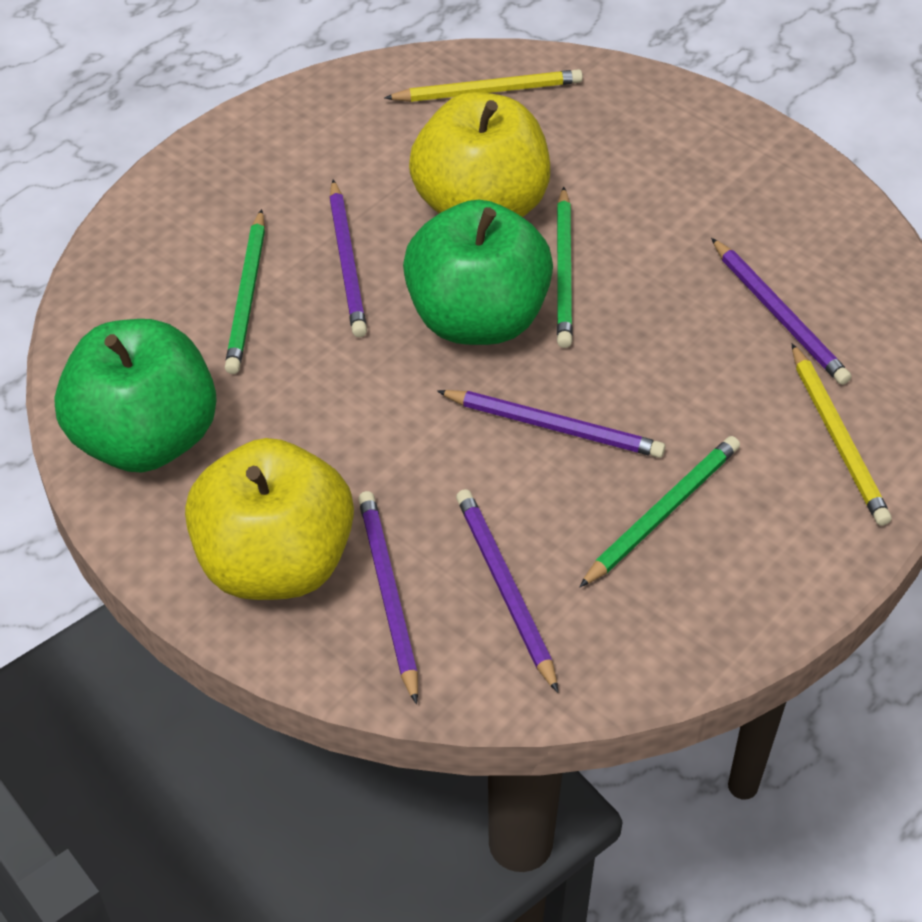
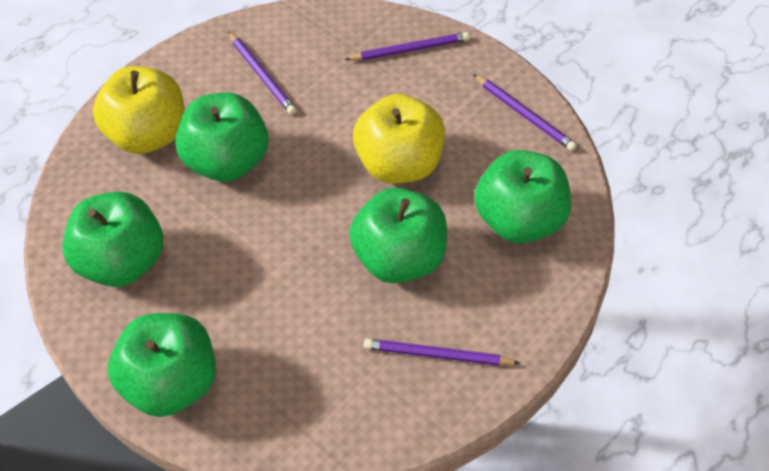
green apple: [54,319,217,472] [403,200,553,345] = 2 -> [62,192,163,287] [108,313,216,417] [175,92,269,182] [349,188,447,283] [474,150,571,243] = 5
green pencil: [225,209,265,374] [557,187,573,348] [579,436,740,588] = 3 -> none = 0
purple pencil: [329,180,367,337] [358,491,418,704] [437,390,665,458] [456,489,558,693] [711,238,851,385] = 5 -> [228,31,296,115] [345,32,470,61] [364,339,520,366] [473,74,577,151] = 4
yellow pencil: [384,69,583,102] [792,344,892,526] = 2 -> none = 0

